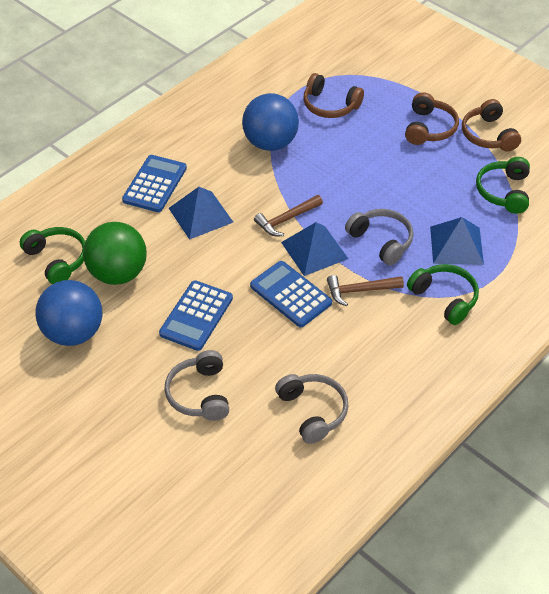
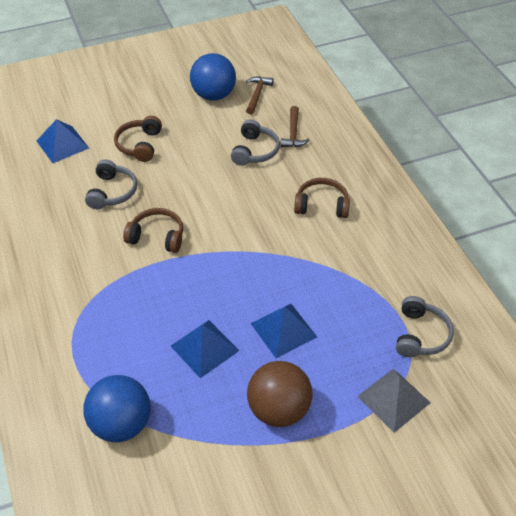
blue calculator: [122,155,187,212] [159,280,233,351] [250,261,332,327] = 3 -> none = 0
brown ball: none = 0 -> [247,361,313,427] = 1
green ball: [83,222,147,285] = 1 -> none = 0
green headphones: [20,227,85,284] [407,264,479,325] [476,157,530,214] = 3 -> none = 0
grey pyramid: none = 0 -> [357,368,430,433] = 1

